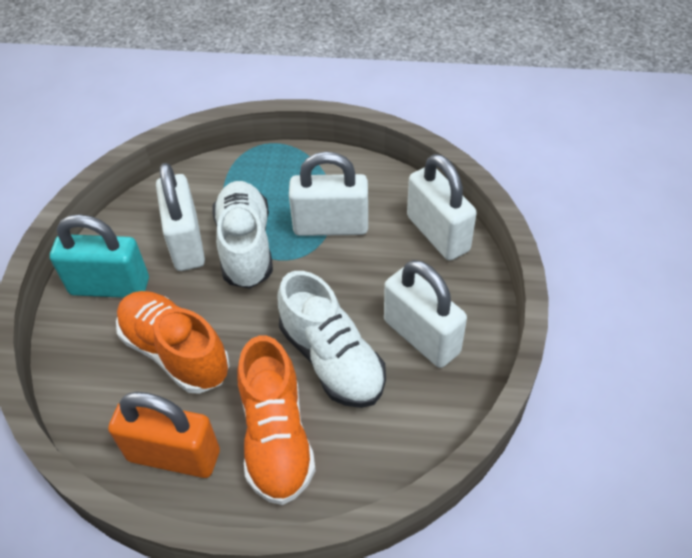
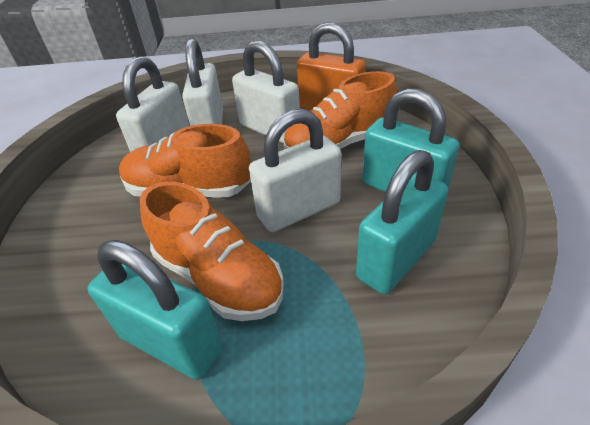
orange shoe: [116,291,230,394] [238,335,316,505] = 2 -> [119,124,251,198] [140,182,284,321] [283,71,397,149] = 3
turquoise padlock: [50,214,149,298] = 1 -> [88,240,223,380] [356,150,448,294] [362,88,459,192] = 3
white shoe: [212,181,273,289] [278,271,386,408] = 2 -> none = 0

